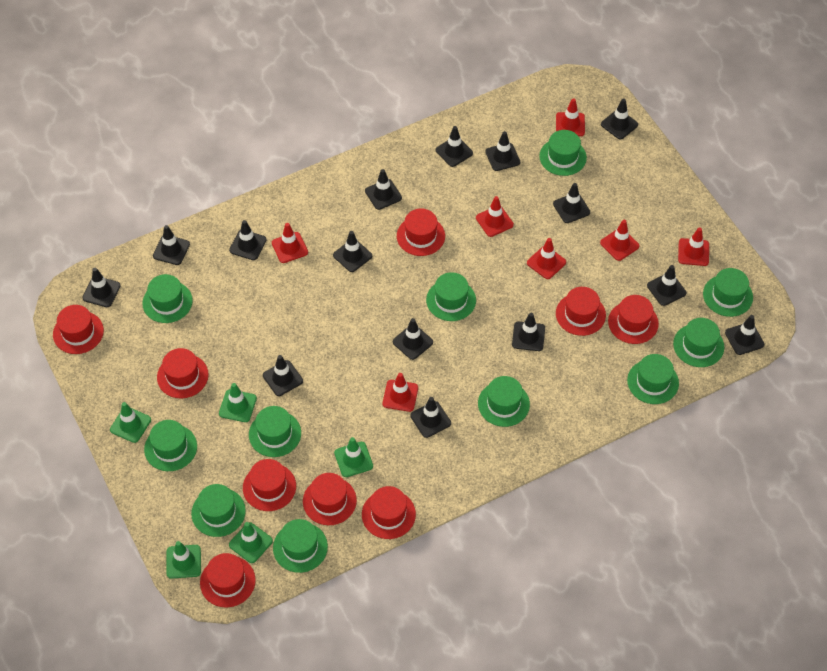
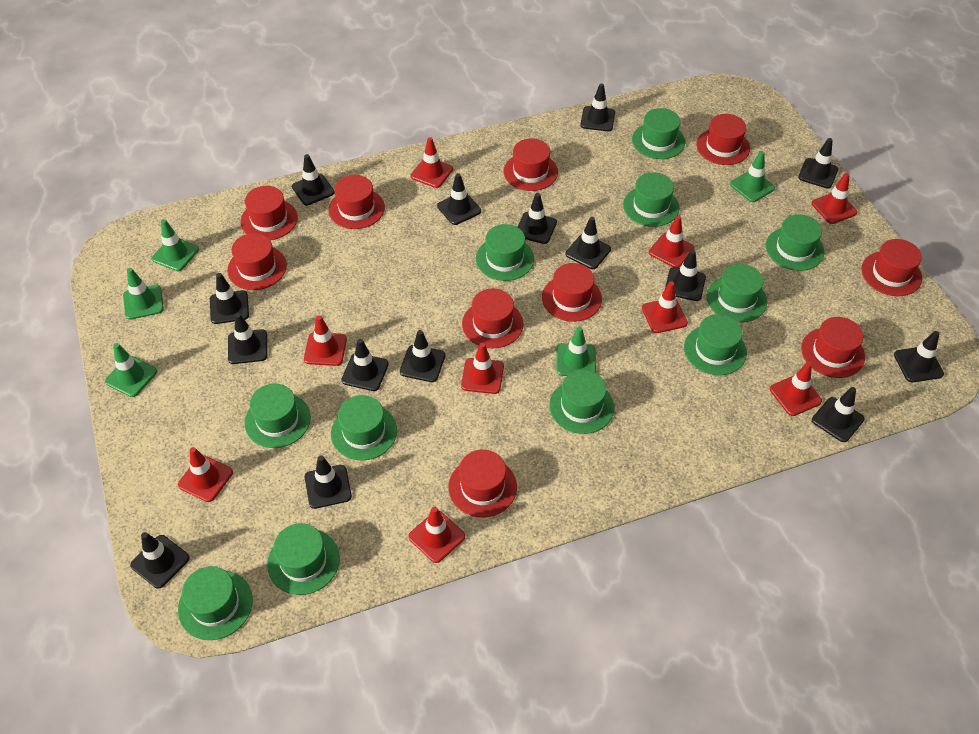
red hat: [53,305,104,354] [157,348,209,398] [200,553,256,607] [243,459,296,511] [303,473,357,525] [362,486,416,539] [397,209,445,256] [556,287,606,336] [608,295,659,344] = 9 -> [227,233,287,290] [241,186,298,240] [328,175,385,229] [448,450,517,517] [462,288,523,348] [504,139,558,191] [542,263,602,322] [696,114,750,165] [801,317,865,378] [861,239,922,296] = 10
red traffic cone: [272,223,308,263] [383,373,418,412] [476,196,514,237] [527,238,566,279] [556,98,585,136] [600,220,640,261] [678,227,709,266] = 7 -> [178,447,233,502] [304,315,347,366] [409,507,465,563] [411,137,453,188] [461,343,504,394] [642,281,688,333] [649,216,694,268] [770,362,822,416] [812,173,857,224] = 9

